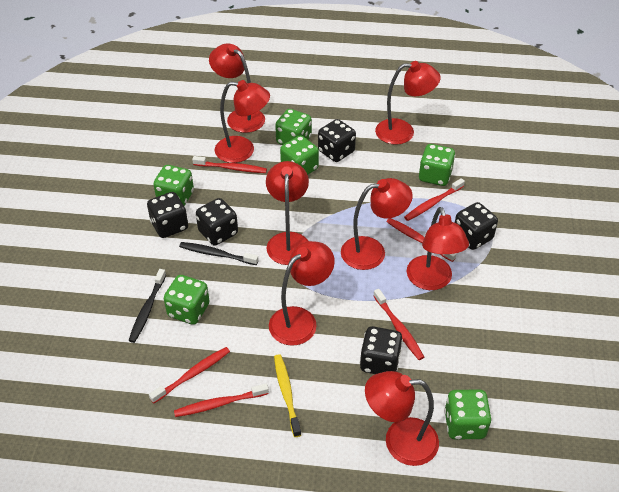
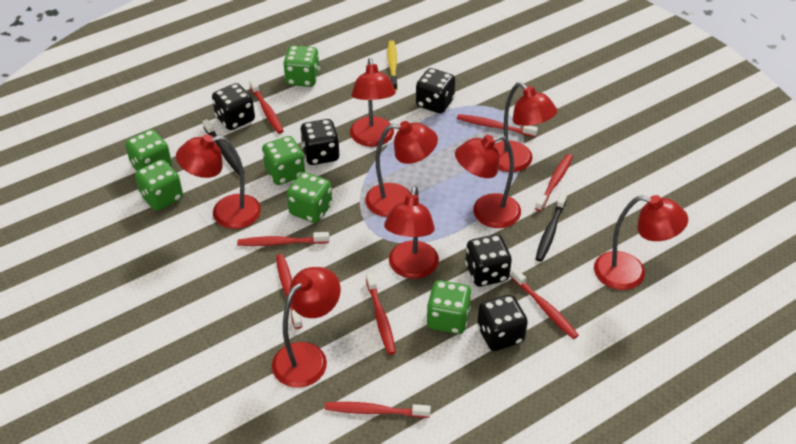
red toothbrush: [149,347,230,403] [174,384,269,417] [192,156,267,173] [373,289,424,360] [386,218,457,262] [404,178,465,221] = 6 -> [237,232,329,246] [249,79,284,134] [276,254,302,329] [325,402,431,418] [366,272,396,355] [457,114,538,137] [510,268,579,339] [535,154,573,211] = 8

